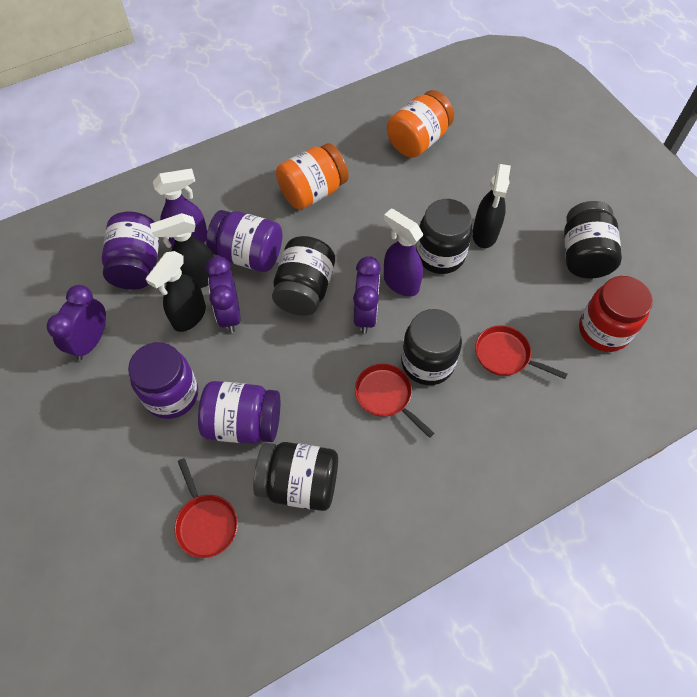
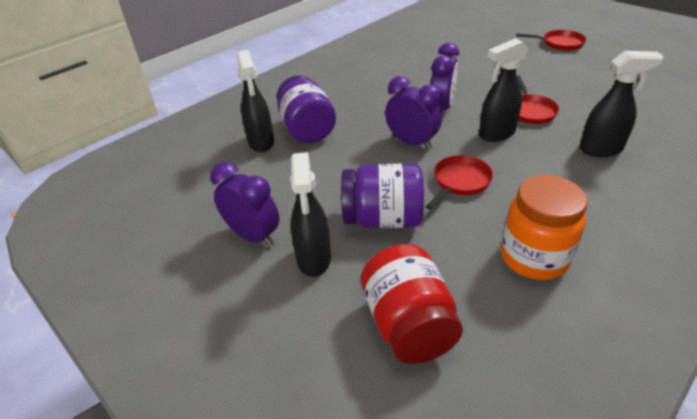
black jar: [253,442,338,511] [272,236,335,316] [401,309,462,385] [416,199,473,274] [564,201,622,279] = 5 -> none = 0
black spray bottle: [146,251,206,332] [150,213,214,288] [472,164,511,248] = 3 -> [237,50,274,152] [290,152,331,277] [479,38,528,142] [579,51,664,157] = 4
orange jar: [276,143,349,210] [387,90,454,158] = 2 -> [501,175,588,280] = 1
purple jar: [102,211,159,290] [128,342,198,419] [198,381,280,444] [206,210,282,272] = 4 -> [277,76,336,143] [341,164,424,228] = 2
purple spray bottle: [153,168,207,248] [384,208,423,297] = 2 -> none = 0

